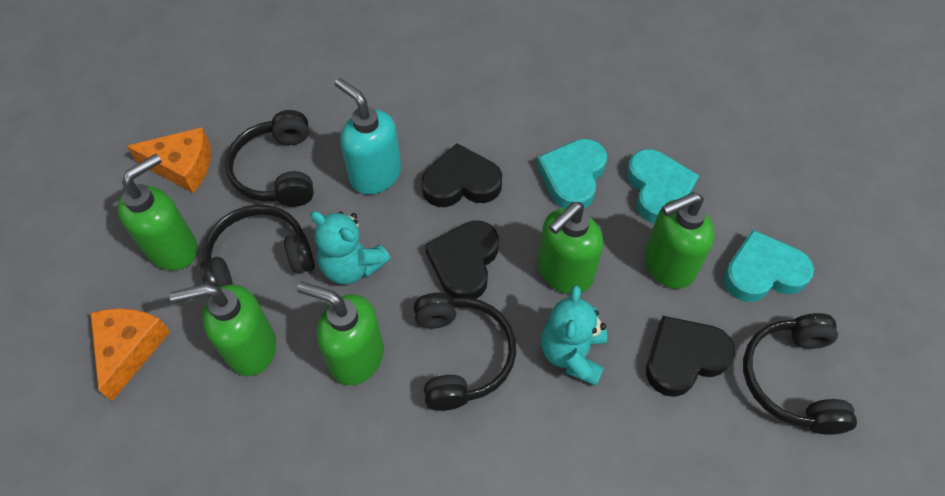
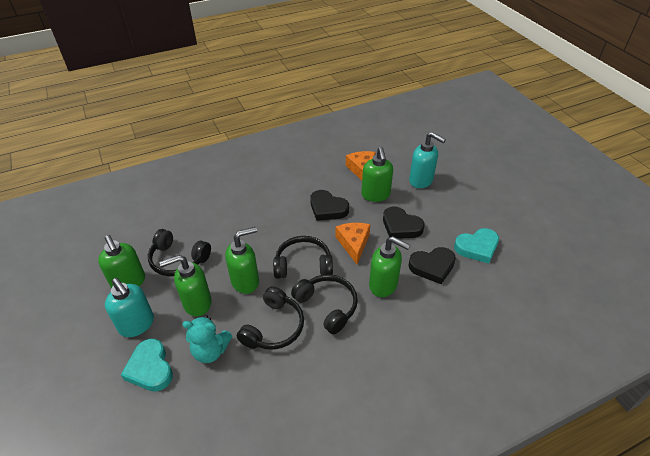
turquoise heart: [537,139,607,209] [627,149,699,224] [723,230,814,302] = 3 -> [121,339,173,392] [454,228,499,264] = 2
turquoise soap dispenser: [335,78,401,195] = 1 -> [105,278,154,337] [409,132,446,188] = 2
turquoise teddy bear: [310,211,391,285] [541,285,607,386] = 2 -> [182,315,232,363] = 1

